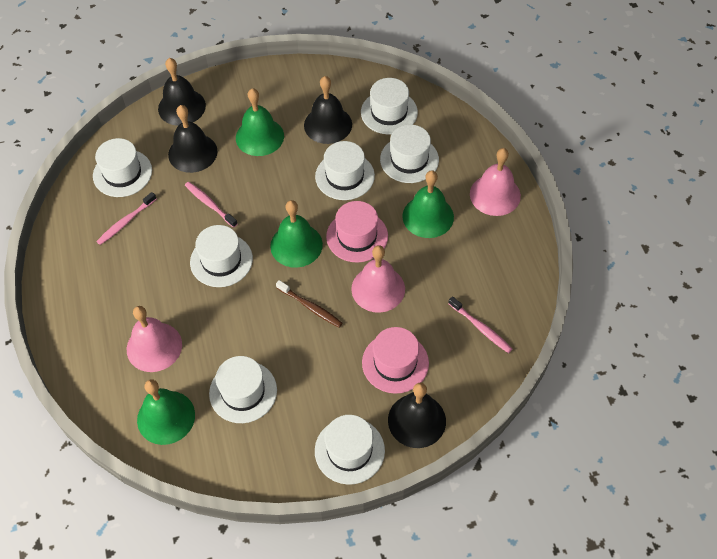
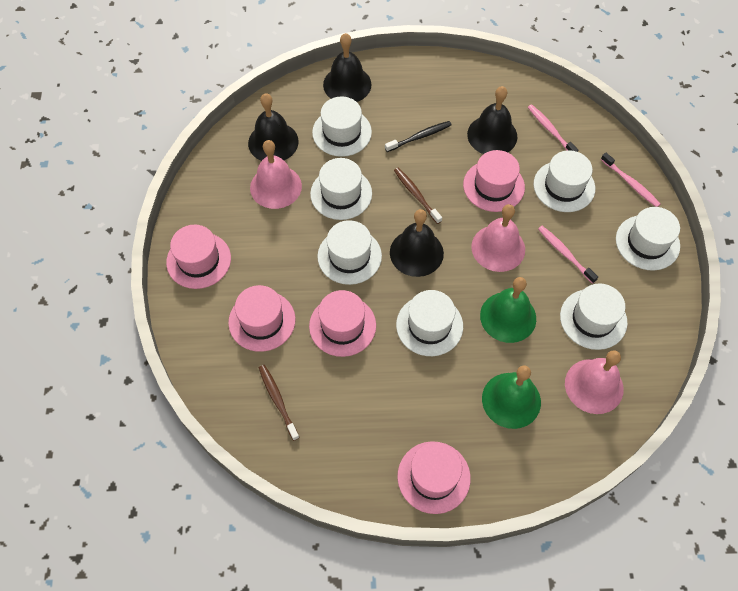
black toothbrush: none = 0 -> [385,121,452,152] = 1
brown toothbrush: [276,280,342,327] = 1 -> [259,365,300,441] [394,168,442,224] = 2
green bell: [137,379,195,445] [236,88,284,156] [270,200,323,268] [402,170,454,238] = 4 -> [480,277,536,343] [482,366,541,429] = 2
pink hat: [326,201,388,262] [362,327,429,394] = 2 -> [166,225,231,289] [228,285,295,352] [309,290,376,357] [397,441,471,514] [463,150,525,212] = 5

